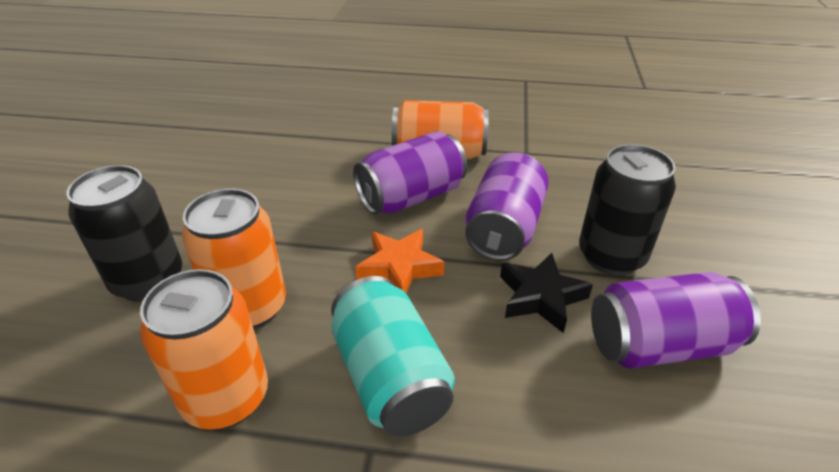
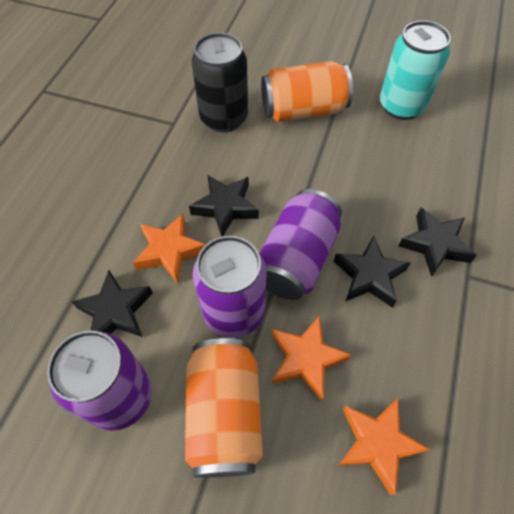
black can: [66,165,182,302] [579,144,676,275] = 2 -> [192,32,248,133] = 1
black star: [500,253,593,333] = 1 -> [71,270,153,337] [189,175,259,237] [334,236,411,308] [398,208,477,277] = 4
orange can: [140,269,268,430] [182,189,286,329] [392,100,489,159] = 3 -> [185,338,263,478] [261,61,353,122] = 2
orange star: [355,229,445,293] = 1 -> [133,214,206,284] [272,315,351,401] [338,398,430,495] = 3

